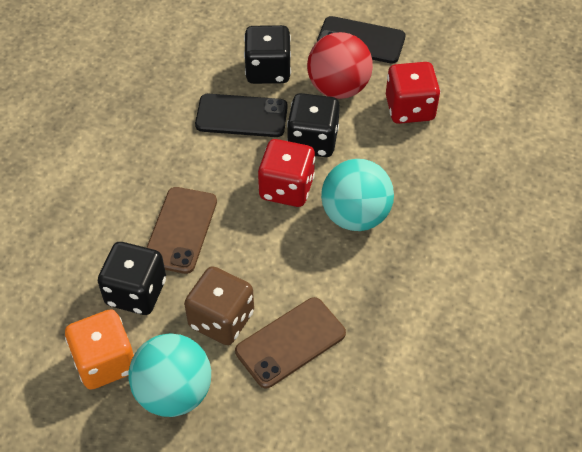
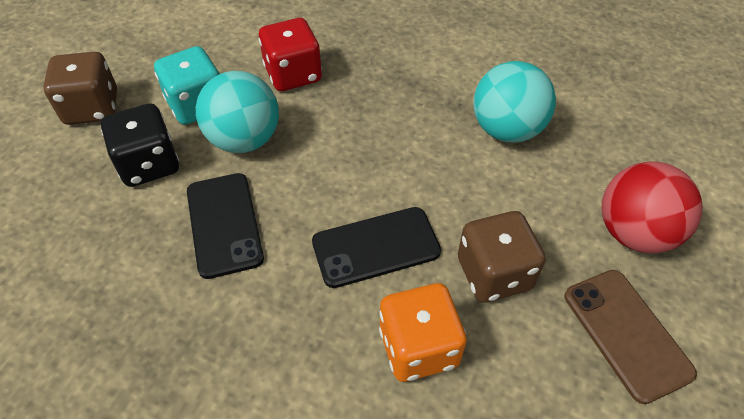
black dice: [98,242,166,315] [244,25,291,84] [287,93,340,157] = 3 -> [101,104,179,187] = 1
brown dice: [184,266,254,345] = 1 -> [43,52,117,125] [458,211,546,303] = 2
brown phone: [146,187,217,274] [235,297,346,388] = 2 -> [564,270,697,404] = 1
red dice: [258,139,315,207] [386,62,440,124] = 2 -> [259,18,322,91] = 1
turquoise dice: none = 0 -> [154,46,220,125] = 1

